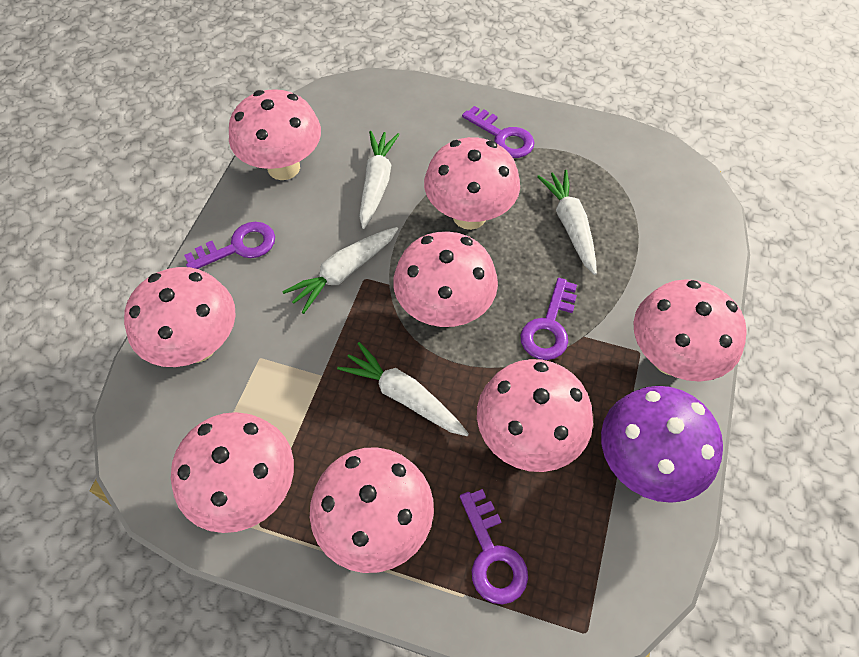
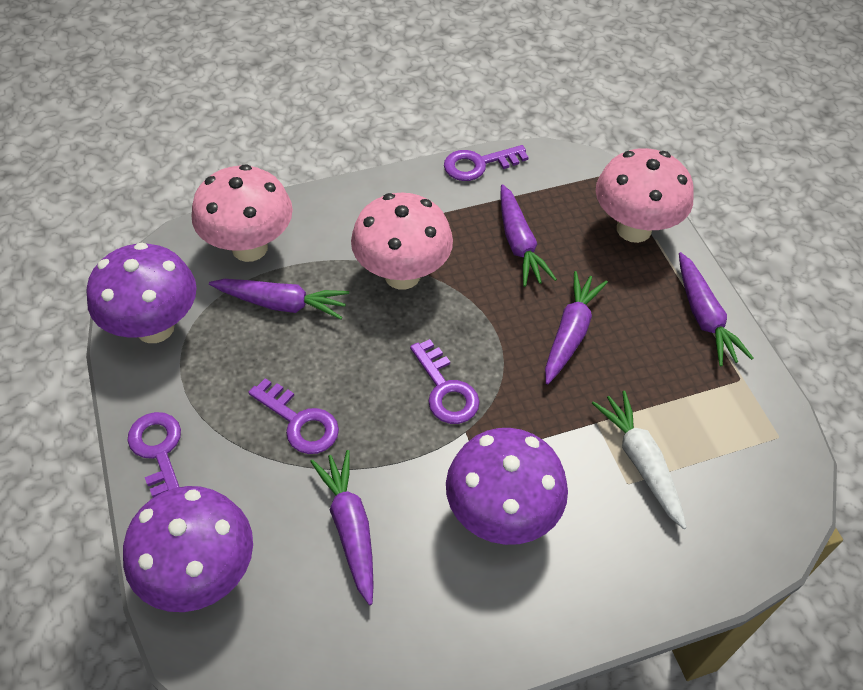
pink mushroom: [124,267,236,367] [171,412,294,533] [229,89,321,180] [310,447,434,573] [393,232,498,327] [424,137,520,230] [477,359,593,472] [633,279,747,382] = 8 -> [191,164,293,262] [351,193,453,290] [596,148,694,243] = 3
purple carrot: none = 0 -> [209,279,349,319] [310,450,374,605] [500,184,557,287] [545,271,608,384] [679,252,753,367] = 5
purple mushroom: [601,386,723,503] = 1 -> [86,243,196,343] [123,486,253,612] [446,428,568,545] = 3
white carrot: [282,227,398,314] [337,342,469,436] [359,131,400,229] [537,170,597,275] = 4 -> [592,390,687,529] = 1

